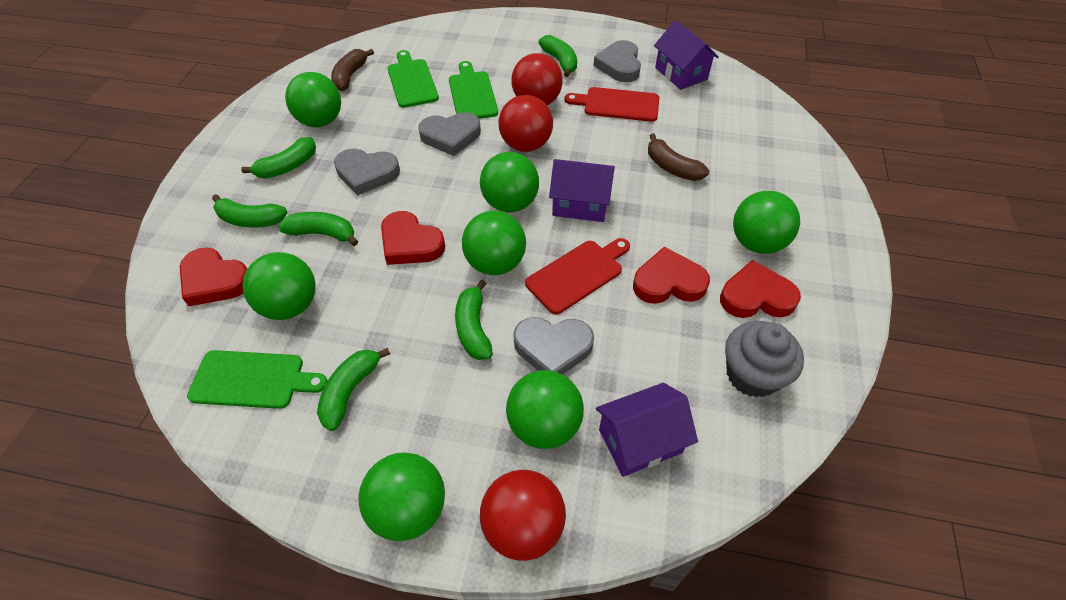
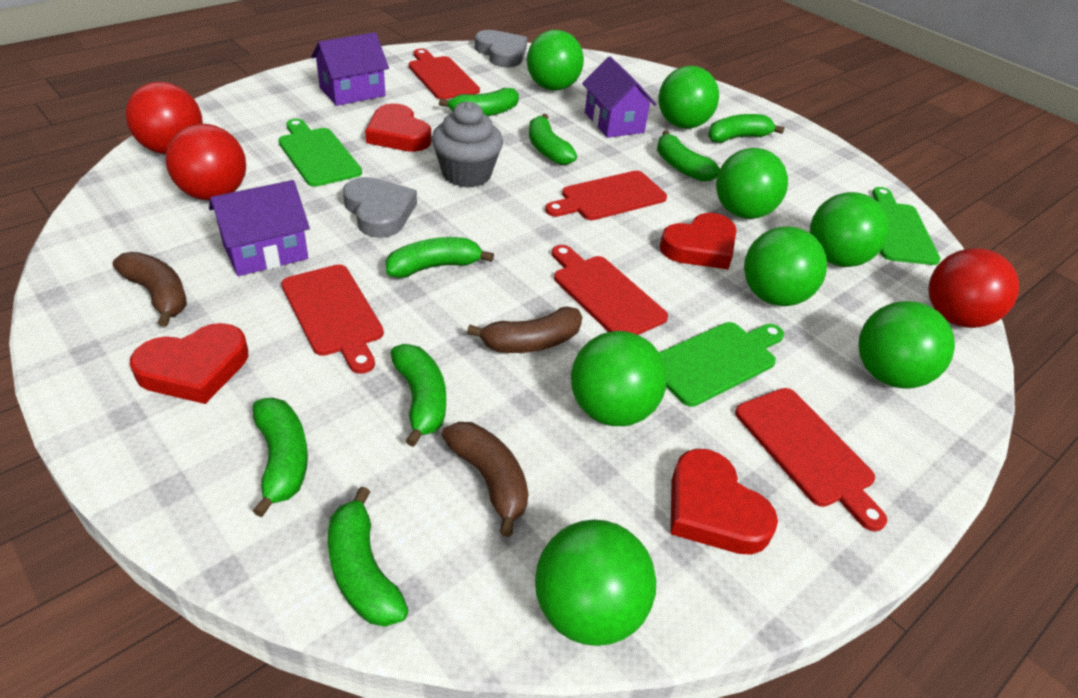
brown banana: [331,49,374,91] [648,133,709,181] = 2 -> [113,252,187,327] [442,422,528,537] [467,306,582,353] = 3
green ball: [242,252,316,320] [285,72,341,127] [358,452,445,541] [462,211,526,275] [480,152,539,212] [506,370,584,449] [733,191,800,254] = 7 -> [527,30,584,91] [535,519,656,646] [571,331,667,426] [658,66,719,129] [716,148,788,219] [744,226,827,306] [810,192,889,267] [858,301,955,389] = 8
green banana: [212,194,288,228] [241,137,316,179] [278,212,358,246] [317,348,390,431] [455,280,493,360] [538,35,577,77] = 6 -> [252,398,308,517] [328,487,409,627] [386,237,494,278] [390,344,446,447] [439,88,519,116] [529,114,577,165] [657,131,720,182] [708,114,785,143] = 8
grey heart: [334,148,400,196] [418,112,481,156] [513,317,594,375] [593,40,641,82] = 4 -> [343,177,417,238] [475,30,527,67] = 2
red cutting board: [525,238,630,314] [564,87,659,122] = 2 -> [281,264,384,374] [409,49,480,99] [545,171,667,220] [552,245,668,335] [735,388,887,532] = 5

